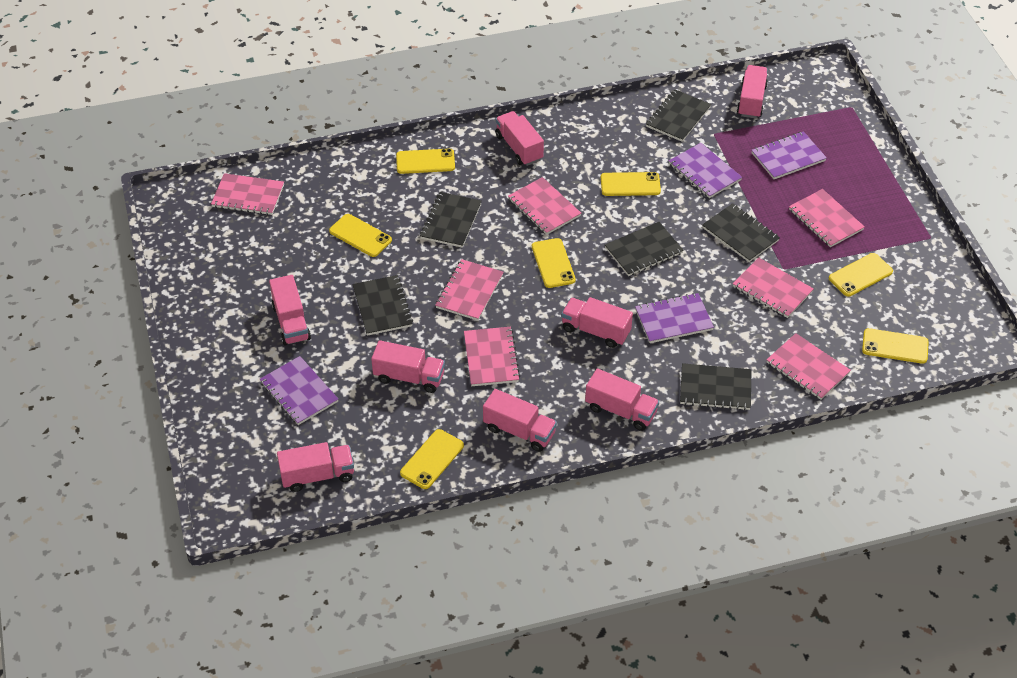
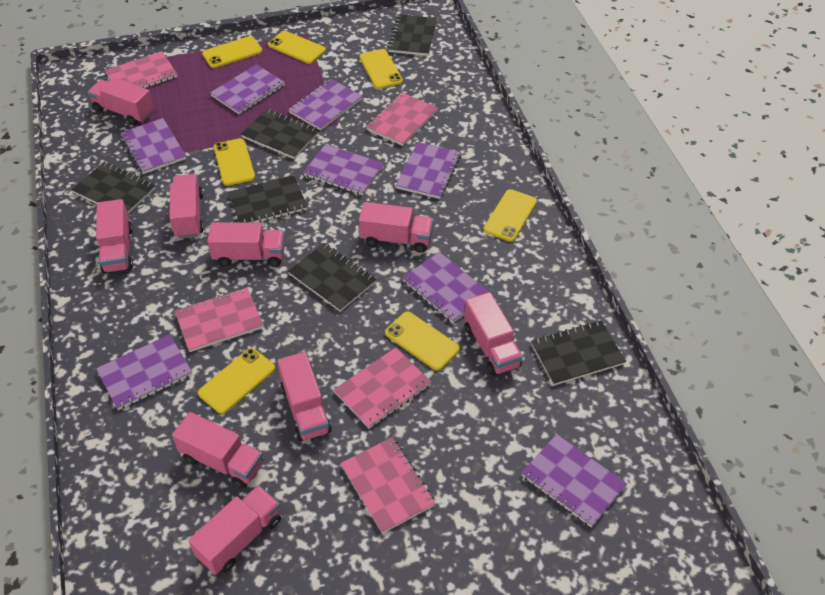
pink notebook: [211,173,284,215] [435,259,503,321] [464,327,520,386] [508,177,581,235] [733,257,814,318] [767,333,851,400] [789,189,865,247] = 7 -> [105,51,178,88] [175,287,263,352] [334,348,431,428] [340,437,436,534] [366,92,438,146] = 5
pink truck: [269,275,311,346] [277,442,354,492] [371,340,445,393] [483,389,557,452] [495,111,544,166] [561,297,633,348] [585,369,659,431] [737,65,768,119] = 8 -> [88,77,154,125] [96,199,133,274] [169,174,204,238] [172,412,263,488] [188,485,281,575] [207,222,285,267] [277,352,332,441] [359,202,433,253] [464,292,523,376] = 9
purple notebook: [260,356,338,425] [635,293,714,343] [669,143,742,198] [752,131,827,179] = 4 -> [96,334,192,410] [121,118,186,174] [210,64,285,114] [288,79,363,131] [303,144,384,195] [396,142,461,199] [402,252,489,323] [522,434,627,527] = 8

